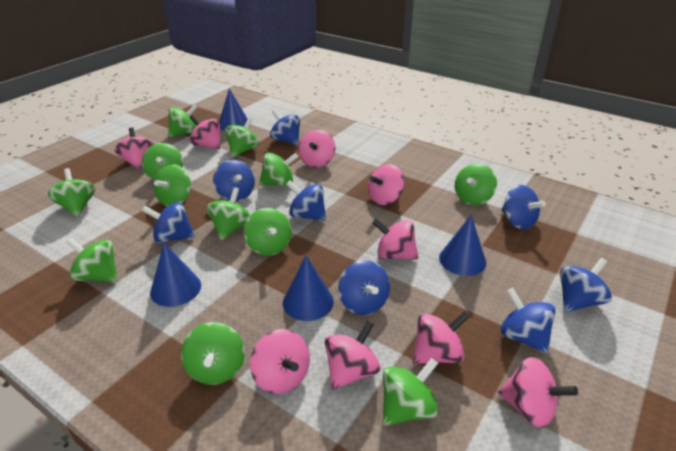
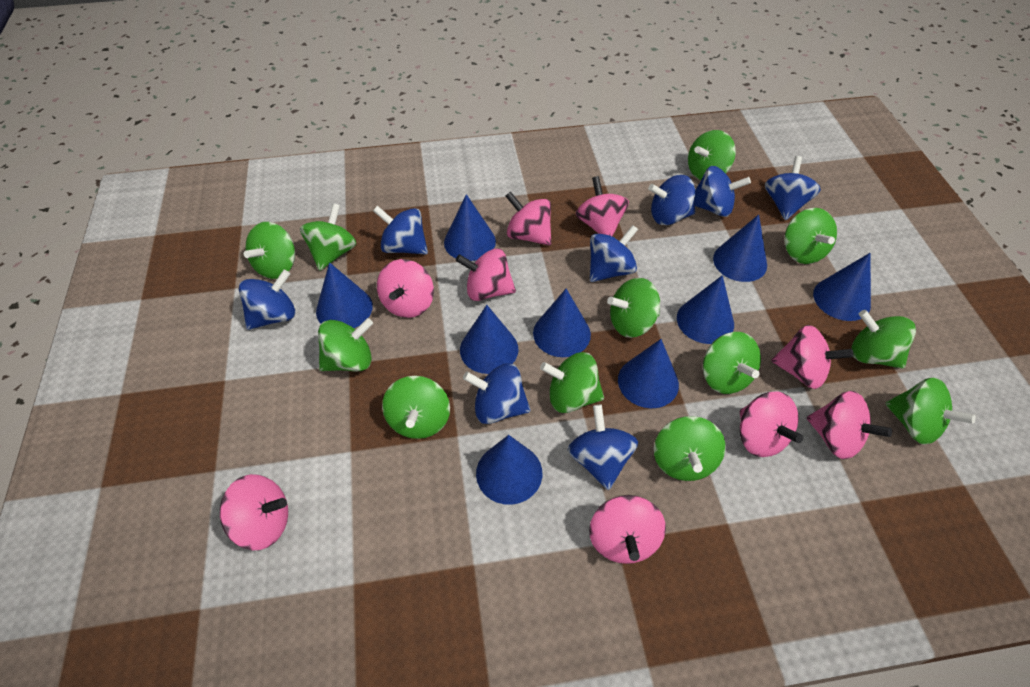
blue cone: [150,243,201,307] [219,88,247,131] [283,256,334,321] [439,215,486,276] = 4 -> [316,262,373,328] [444,194,496,261] [460,305,518,374] [476,435,542,505] [533,289,591,357] [618,339,679,408] [677,275,734,344] [713,214,767,282] [813,253,871,321] = 9

